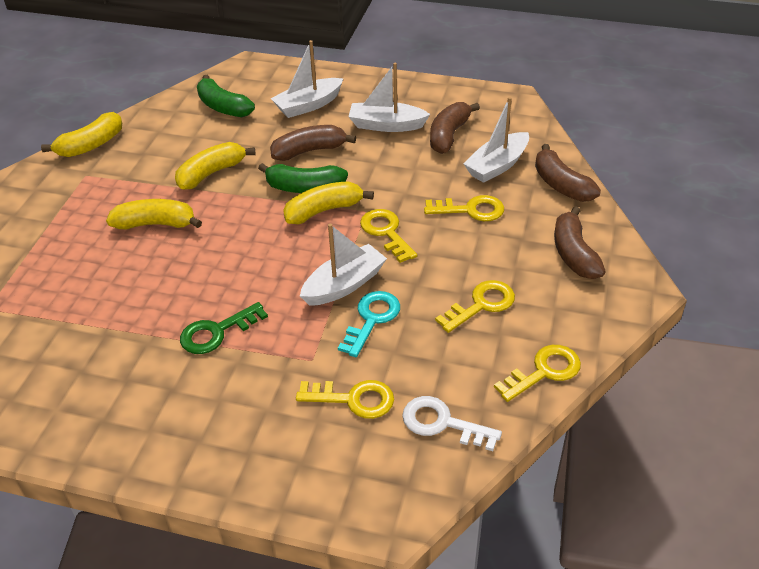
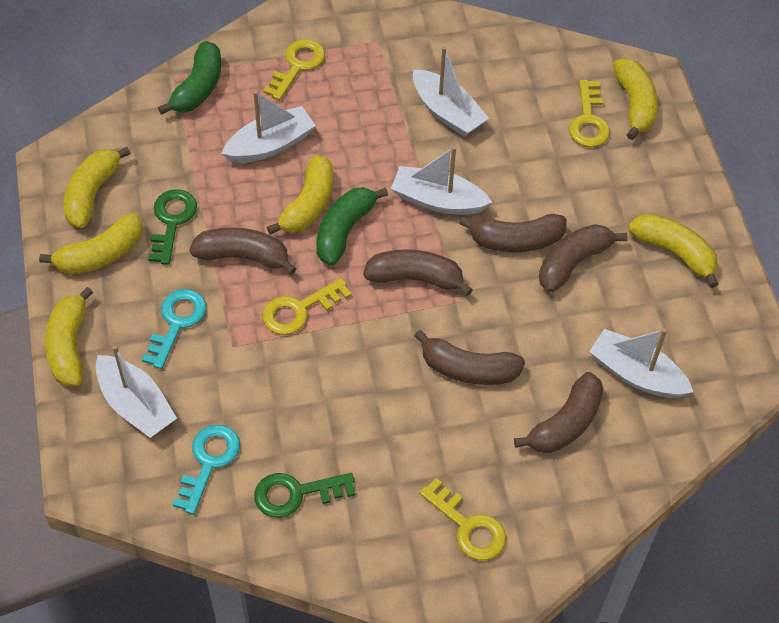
brown banana: [270,125,356,161] [430,102,480,154] [535,144,601,202] [554,206,606,279] = 4 -> [189,227,297,275] [363,249,473,296] [414,330,525,385] [459,214,567,252] [514,372,604,453] [539,224,628,293] = 6
green key: [180,302,268,354] = 1 -> [148,189,197,264] [254,473,355,518] = 2
turquoise key: [338,291,400,357] = 1 -> [142,289,206,369] [173,425,240,514] = 2
white boat: [271,40,344,118] [300,224,387,306] [348,63,430,132] [463,97,529,183] = 4 -> [96,345,177,438] [221,91,316,163] [391,146,492,215] [413,46,489,137] [589,328,693,398] = 5
white key: [402,396,502,451] = 1 -> none = 0
yellow banana: [41,112,122,157] [106,199,202,230] [175,142,256,190] [283,182,374,224] = 4 -> [39,213,143,275] [45,287,93,386] [63,147,131,228] [267,155,333,235] [613,58,658,140] [628,214,718,288] = 6
yellow key: [296,380,394,419] [360,209,417,263] [424,195,504,221] [435,280,515,333] [494,345,581,402] = 5 -> [262,278,352,335] [263,39,325,100] [419,478,506,560] [569,80,610,147] = 4

